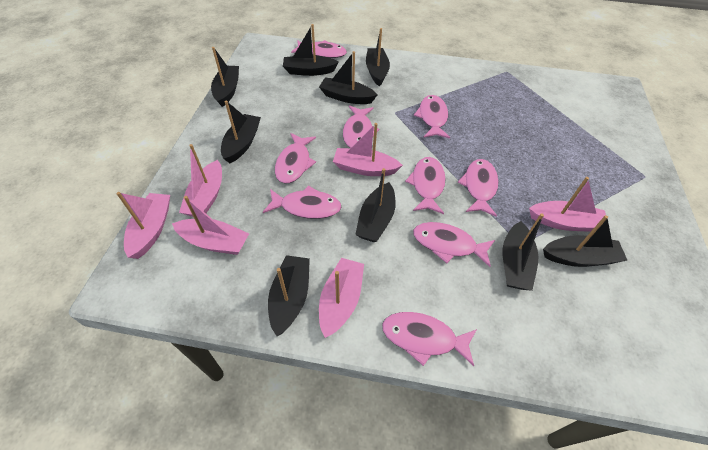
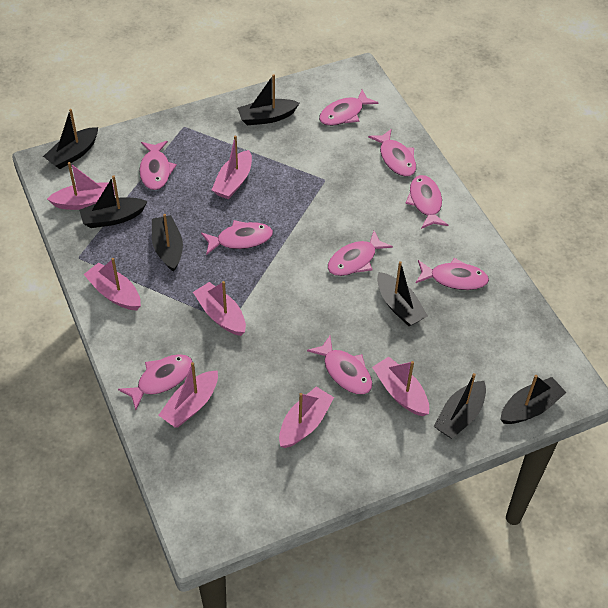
black boat: [211,47,239,107] [221,100,261,163] [268,255,310,336] [283,24,339,76] [319,51,377,104] [355,168,396,242] [366,28,390,86] [503,213,544,291] [543,215,627,267] = 9 -> [43,109,98,169] [79,175,148,228] [152,214,183,272] [237,74,299,125] [377,261,428,326] [434,373,486,439] [500,375,567,424] = 7
pink boat: [116,192,170,259] [172,196,249,255] [179,144,222,217] [319,258,364,338] [333,123,403,176] [529,177,606,232] = 6 -> [47,162,115,210] [83,258,141,311] [158,362,218,428] [193,281,246,336] [212,136,252,199] [279,387,334,448] [372,357,429,416] = 7

